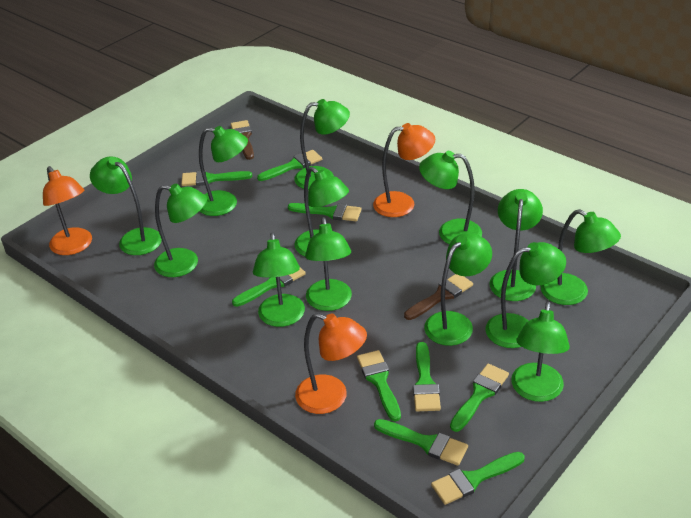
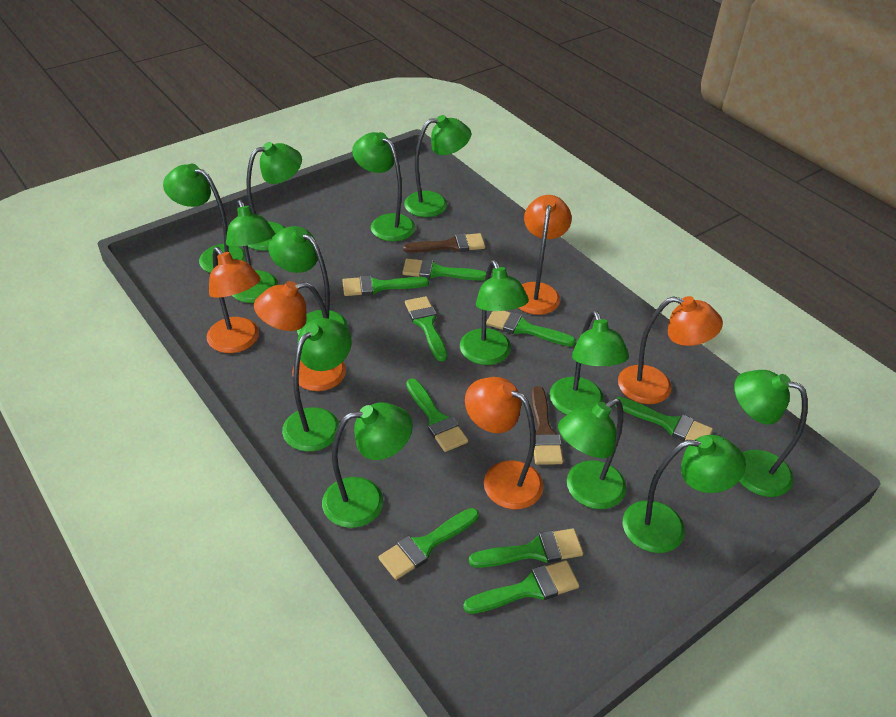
orange lamp: [43,166,92,255] [295,313,367,414] [373,123,435,217] = 3 -> [207,247,261,353] [254,281,346,391] [465,377,543,509] [519,195,572,315] [618,296,723,404] = 5

